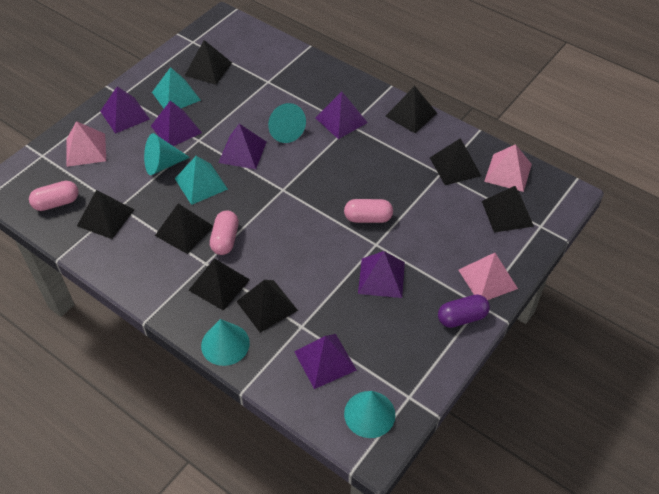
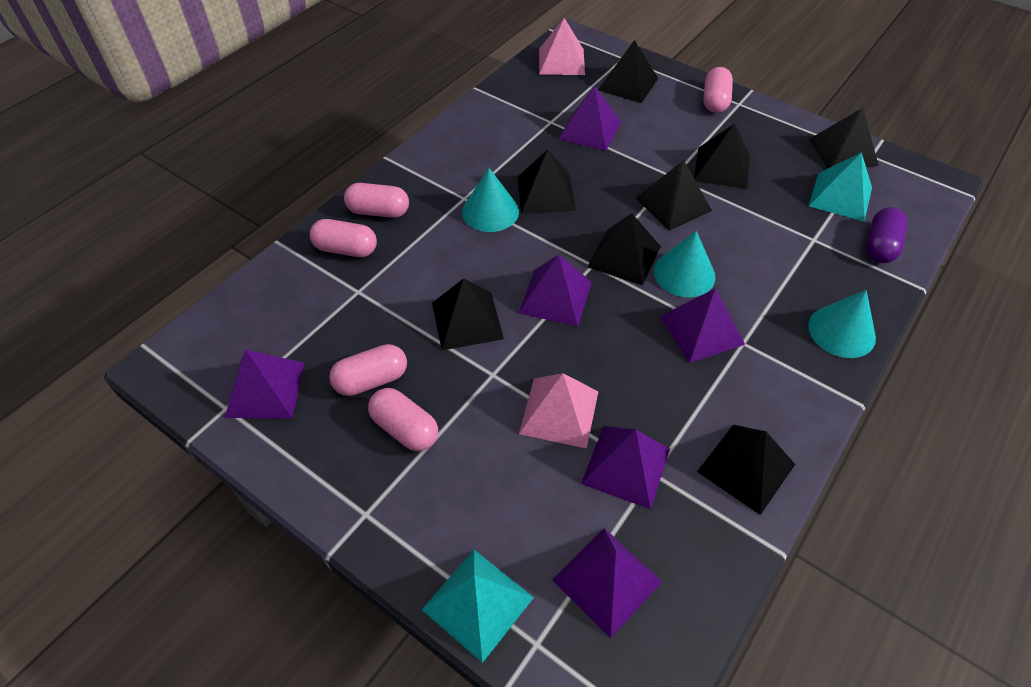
pink capsule: [29,181,79,211] [210,211,239,255] [344,199,393,223] = 3 -> [310,219,377,257] [329,344,407,396] [344,183,409,218] [368,388,438,451] [703,67,733,113] = 5
pink pyramid: [66,121,106,167] [459,253,518,300] [484,144,532,192] = 3 -> [519,373,599,449] [539,18,585,75] = 2
turquoise cone: [144,133,190,175] [201,319,250,366] [268,103,306,143] [344,391,395,438] = 4 -> [462,168,519,232] [654,231,716,297] [808,290,876,358] = 3

